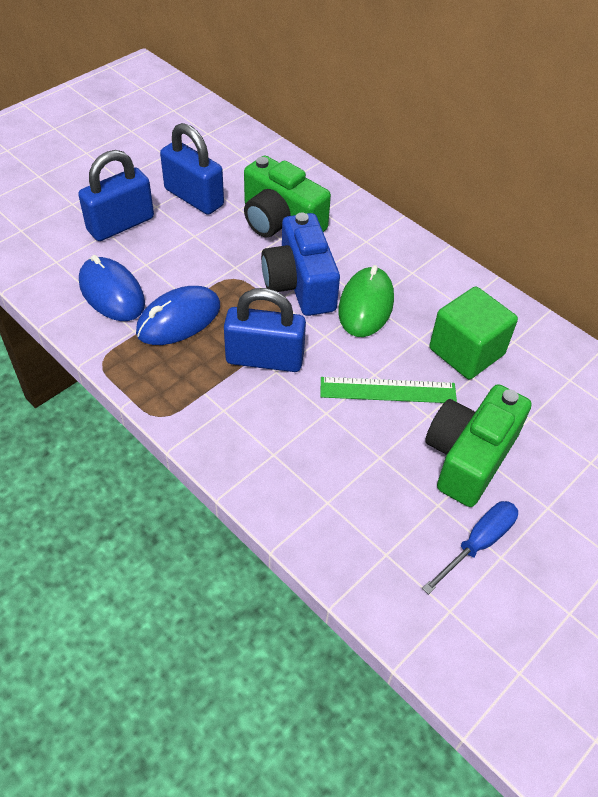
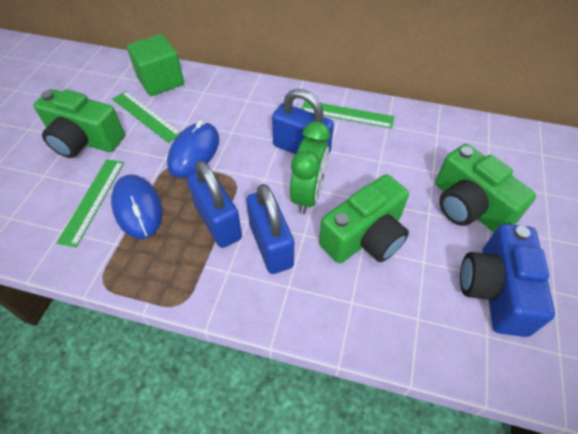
blue screwdriver: [422,501,518,595] = 1 -> none = 0
green camera: [244,155,331,238] [425,384,531,507] = 2 -> [34,89,125,158] [319,174,409,263] [435,144,536,232] = 3
green clock: none = 0 -> [290,121,330,214] = 1
green mouse: [339,265,394,337] = 1 -> none = 0
green ruler: [320,377,457,403] = 1 -> [57,159,124,247] [112,91,181,143] [302,101,394,129] = 3

